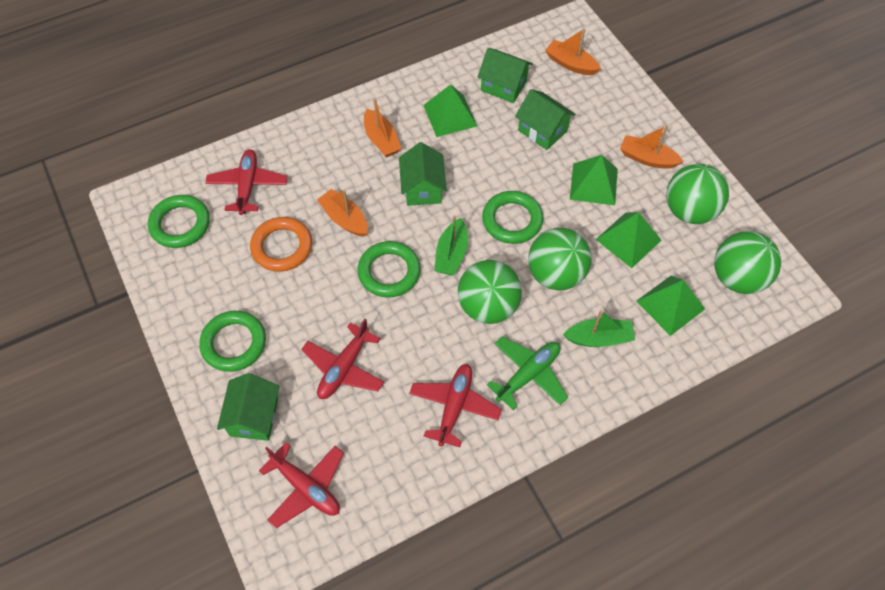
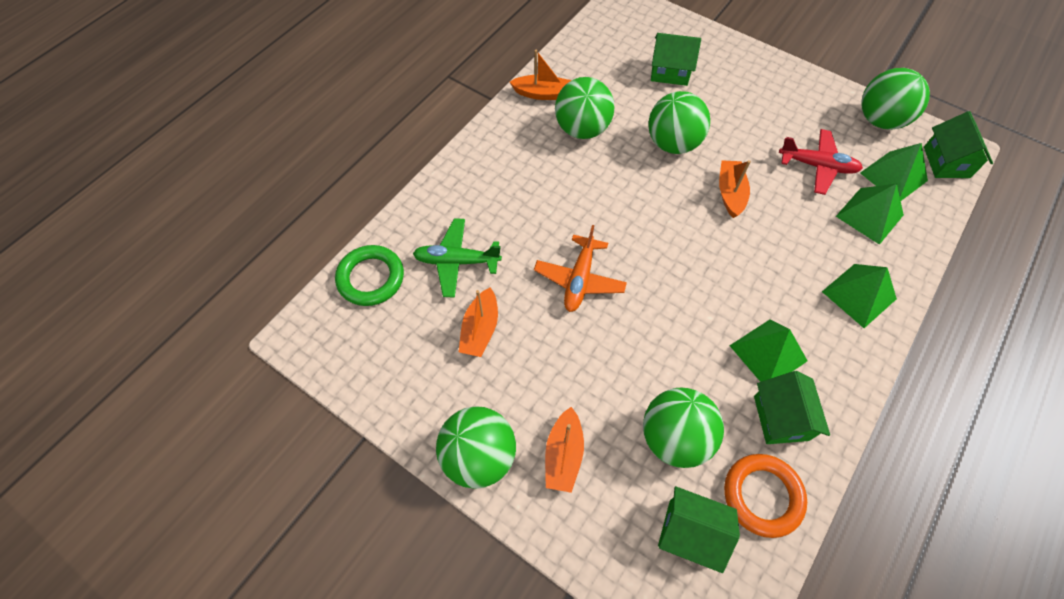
green ball: [458,260,522,324] [528,228,592,291] [666,164,729,224] [714,231,781,294] = 4 -> [436,407,516,489] [555,77,614,139] [643,388,724,468] [648,91,710,154] [862,68,930,130] = 5
green boat: [434,215,468,275] [563,310,635,347] = 2 -> none = 0
green ring: [148,195,210,248] [199,311,266,372] [357,241,421,298] [482,191,543,244] = 4 -> [335,245,404,306] = 1
orange plane: none = 0 -> [534,225,627,312] = 1
red plane: [205,149,287,215] [259,442,344,528] [301,319,384,399] [409,364,502,447] = 4 -> [779,129,863,195] = 1

